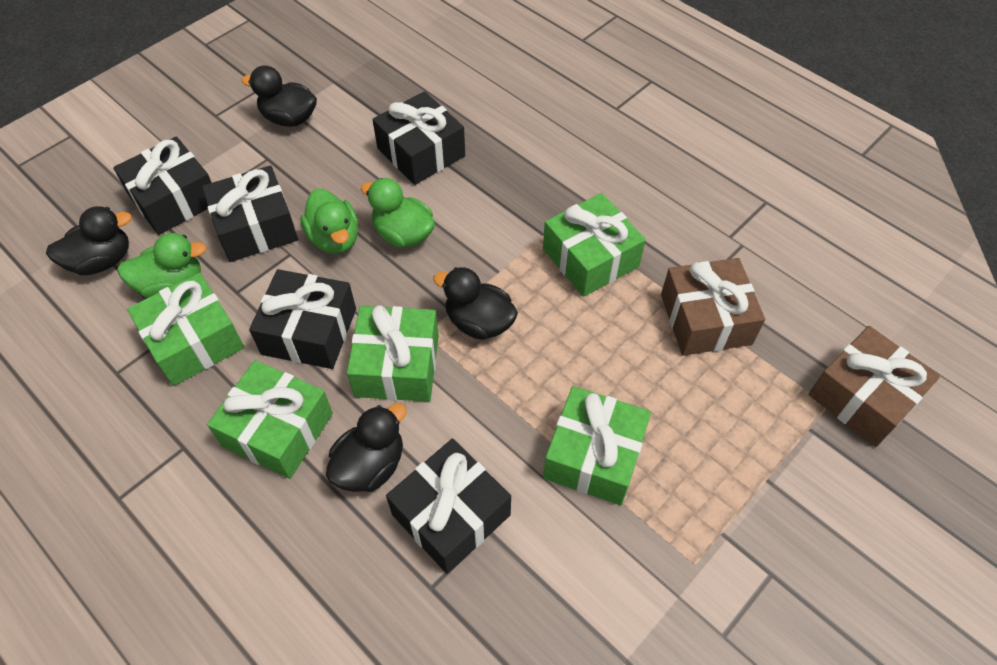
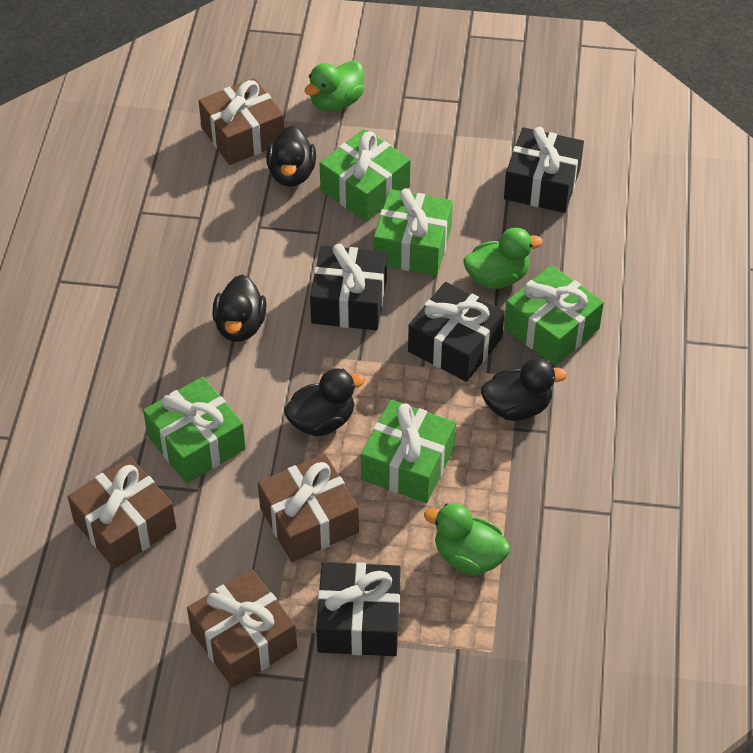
black gift: [113,136,212,235] [202,166,298,262] [249,269,356,369] [372,91,465,185] [386,439,511,574] = 5 -> [310,244,387,330] [316,562,401,656] [408,282,505,382] [504,127,584,213] = 4
brown gift: [661,258,765,356] [808,326,940,447] = 2 -> [68,457,177,569] [187,569,297,688] [199,78,285,165] [258,454,359,562] = 4

